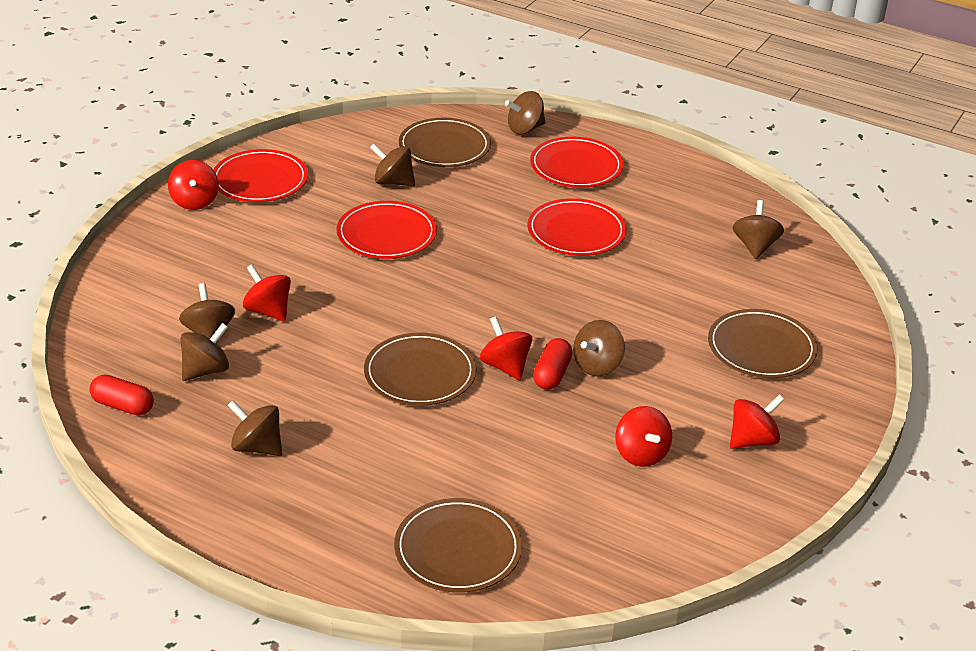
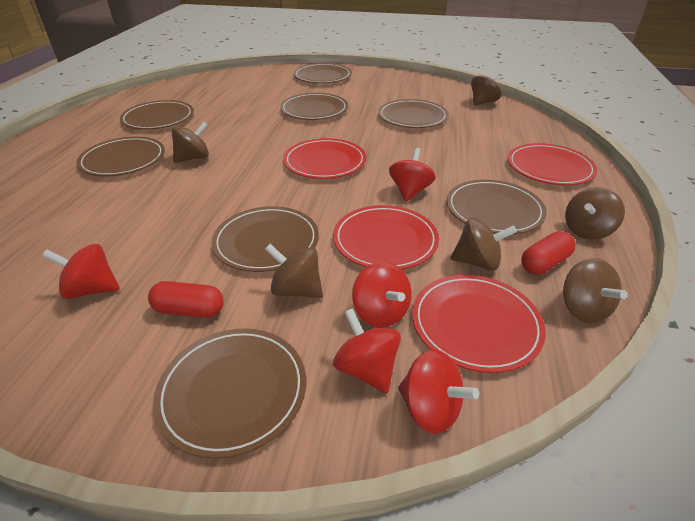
brown plate: [364,333,477,406] [394,498,522,593] [399,118,491,167] [708,309,818,378] = 4 -> [76,137,165,176] [120,100,194,130] [153,328,306,459] [212,206,319,272] [280,93,348,120] [294,63,352,83] [378,99,449,128] [447,179,547,234] = 8
brown spinning top: [179,283,235,344] [180,323,229,381] [228,400,282,456] [370,144,415,187] [505,91,546,134] [573,320,625,376] [733,200,784,259] = 7 -> [172,122,209,163] [265,244,323,298] [450,218,517,270] [471,71,502,106] [563,258,628,323] [565,187,625,240] = 6

